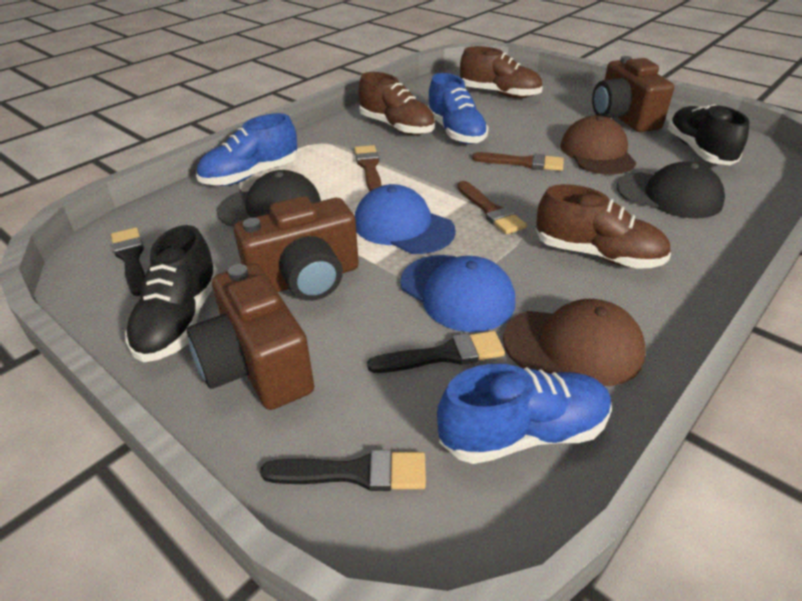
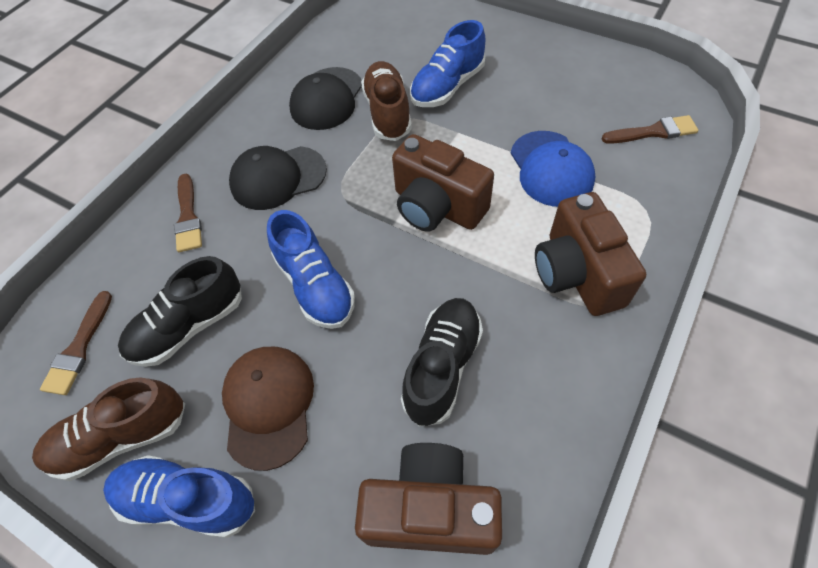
black brush: [111,227,145,296] [260,450,426,491] [367,331,505,373] = 3 -> none = 0
blue cap: [355,184,456,254] [400,255,515,332] = 2 -> [511,131,595,207] = 1
brown cap: [503,299,646,386] [560,116,636,175] = 2 -> [222,347,314,471] = 1
brown shoe: [358,72,435,135] [460,46,543,98] [536,184,671,269] = 3 -> [32,378,185,481] [361,61,412,141] = 2

